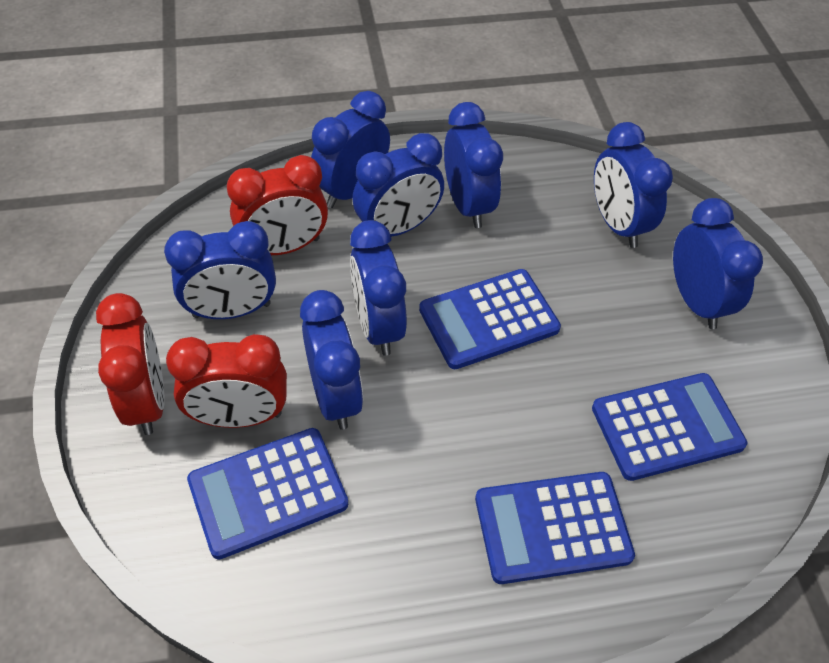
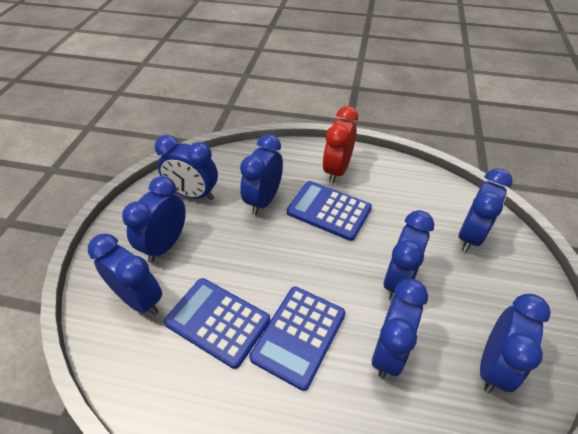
blue calculator: [187,428,348,559] [419,269,561,369] [475,472,635,584] [592,373,747,481] = 4 -> [164,278,270,369] [249,286,345,391] [287,181,372,241] = 3
red clock: [96,293,165,435] [166,334,287,428] [227,155,328,255] = 3 -> [323,106,358,183] = 1

